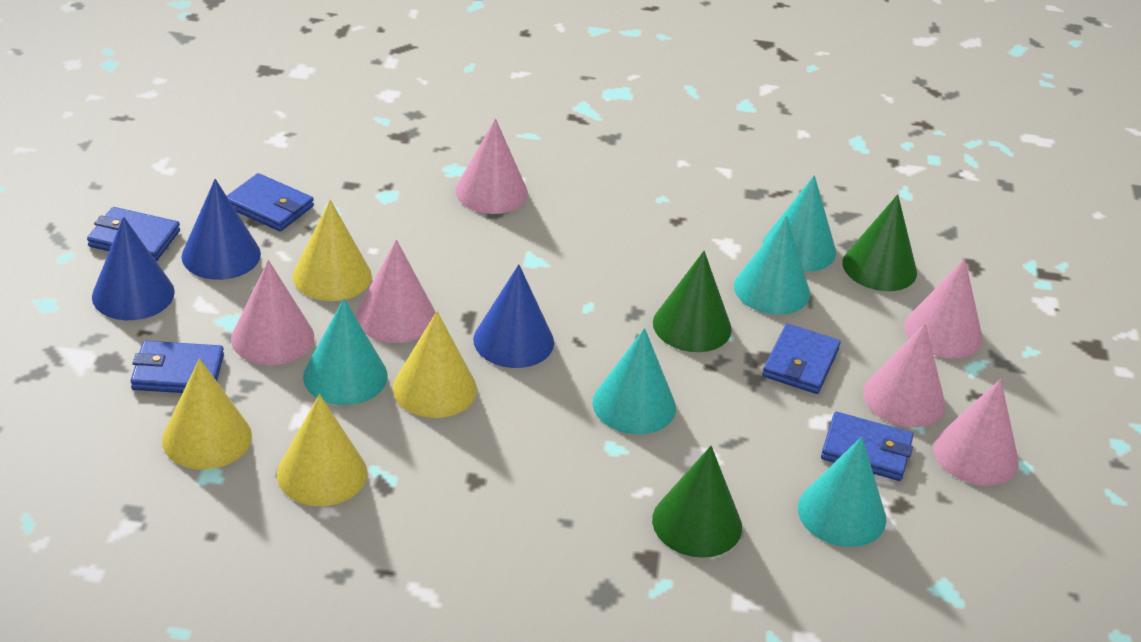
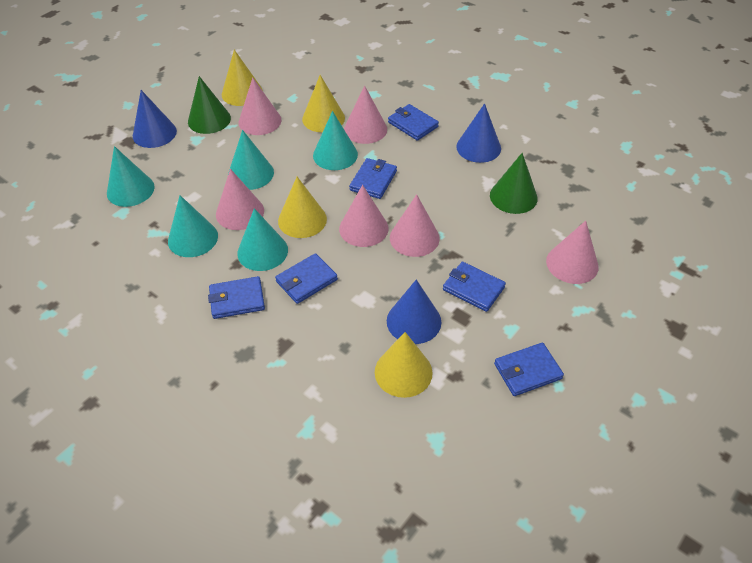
blue wallet: [87,207,180,261] [131,341,224,393] [227,173,314,231] [762,324,841,394] [821,412,913,481] = 5 -> [208,276,265,319] [275,253,338,304] [349,158,397,199] [388,104,439,141] [443,262,506,312] [494,343,564,396] = 6
green cone: [652,446,742,558] [653,251,732,352] [843,194,917,291] = 3 -> [188,76,231,134] [490,153,538,214] = 2

